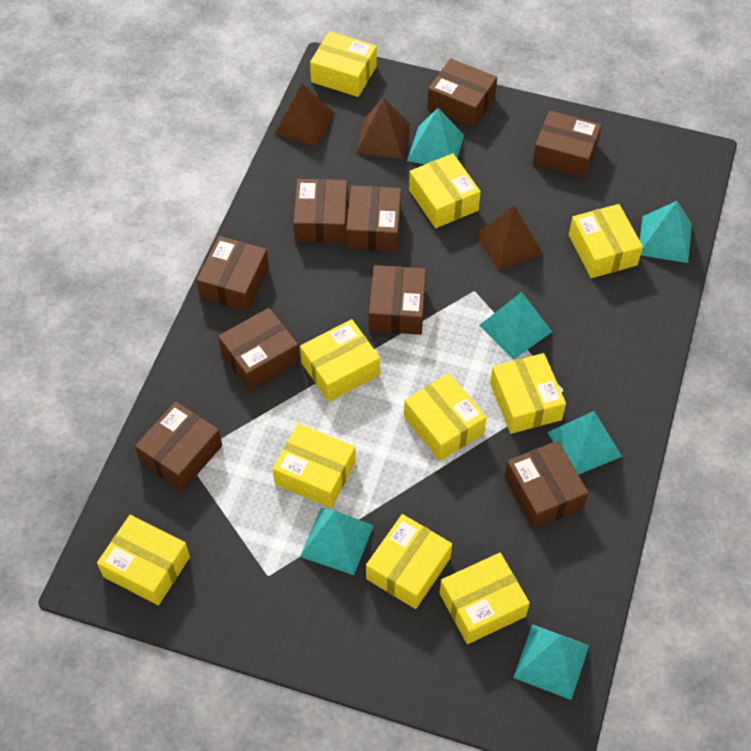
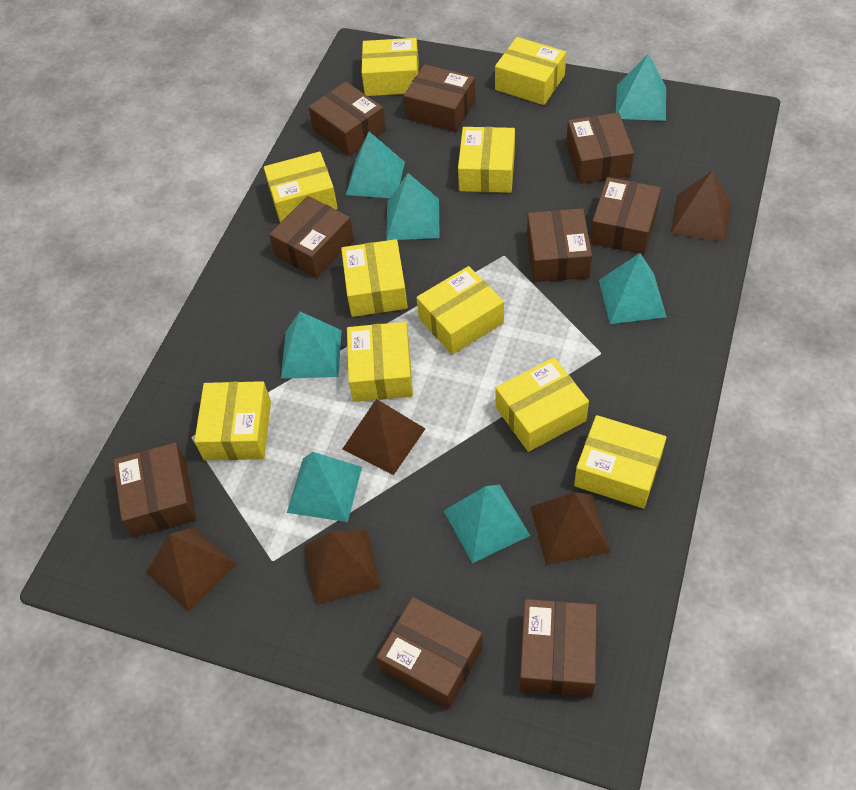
brown pyramid: [274,83,334,146] [356,98,410,159] [476,205,543,271] = 3 -> [146,527,236,612] [304,530,381,605] [343,399,425,475] [531,492,610,565] [671,170,731,242] = 5
turquoise pyramid: [300,508,374,575] [407,108,464,165] [479,292,552,359] [513,624,589,700] [548,411,622,475] [640,201,692,263] = 6 -> [281,311,342,379] [287,452,362,522] [346,132,405,198] [386,173,440,240] [444,485,530,563] [599,253,667,324] [616,54,666,121] = 7

